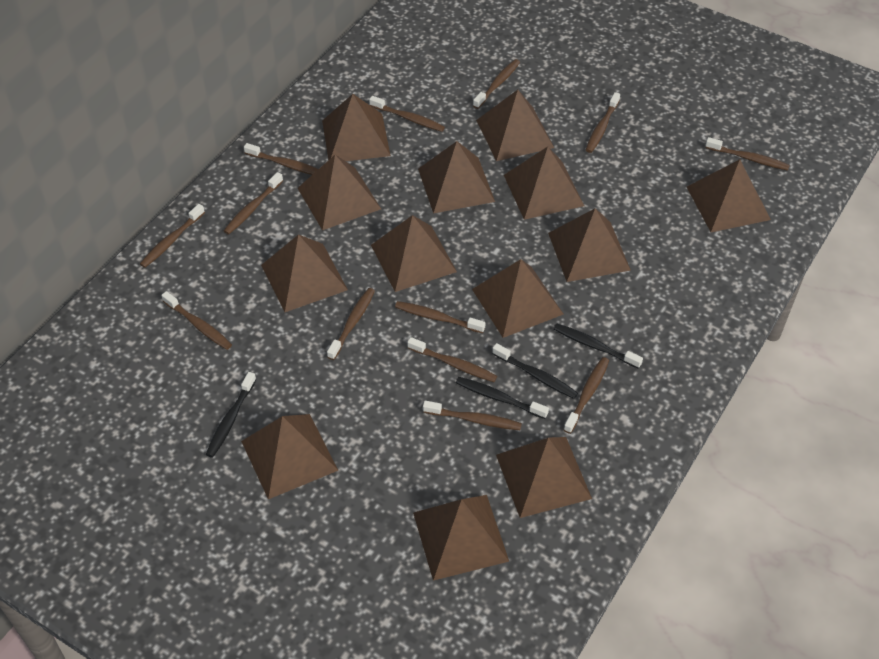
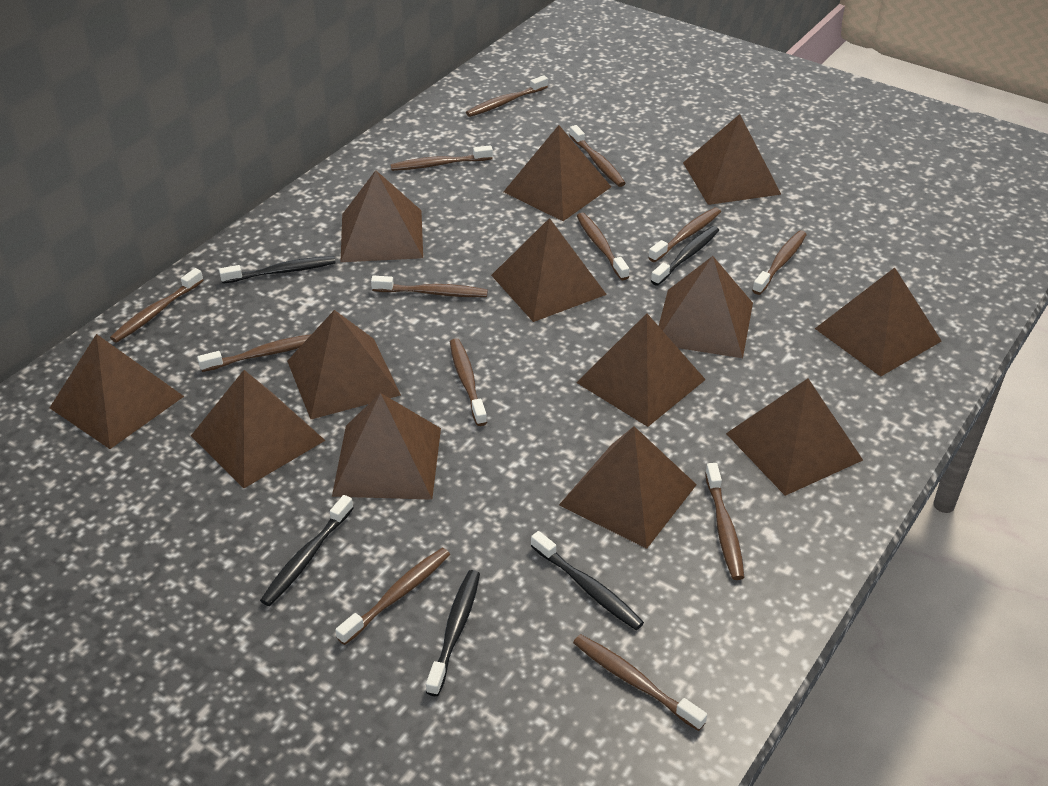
black toothbrush: [205,372,256,458] [456,377,549,419] [492,343,578,399] [553,323,643,369] = 4 -> [219,256,336,284] [260,495,354,606] [426,570,480,696] [531,531,644,630] [651,226,719,286] = 5

